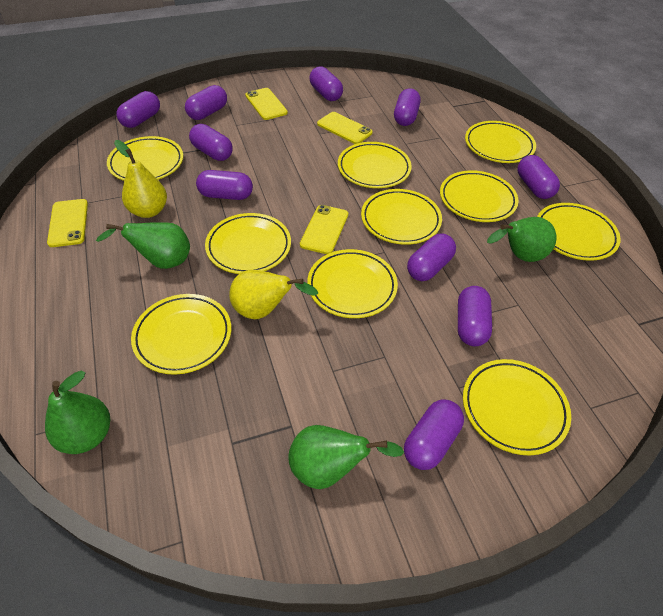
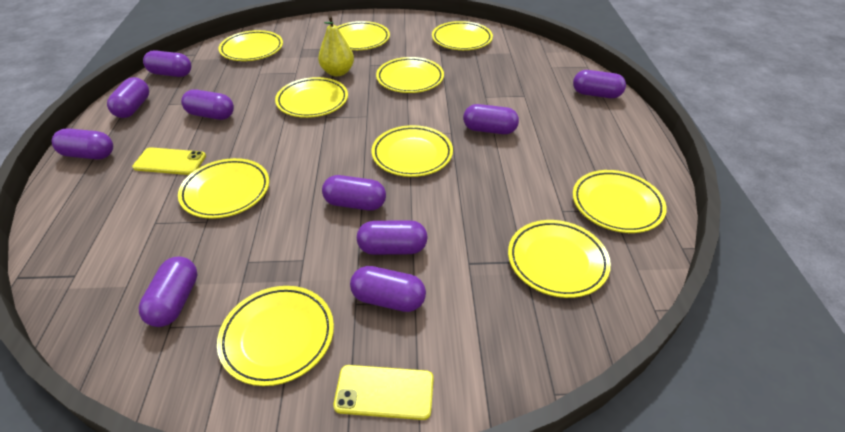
green pear: [45,370,110,454] [96,223,190,269] [288,425,404,489] [487,217,556,262] = 4 -> none = 0
yellow pear: [114,140,167,218] [229,270,319,319] = 2 -> [318,15,354,76] = 1
yellow phone: [47,199,88,247] [245,88,288,120] [300,205,348,254] [317,112,373,144] = 4 -> [132,147,206,175] [333,365,434,420] = 2

